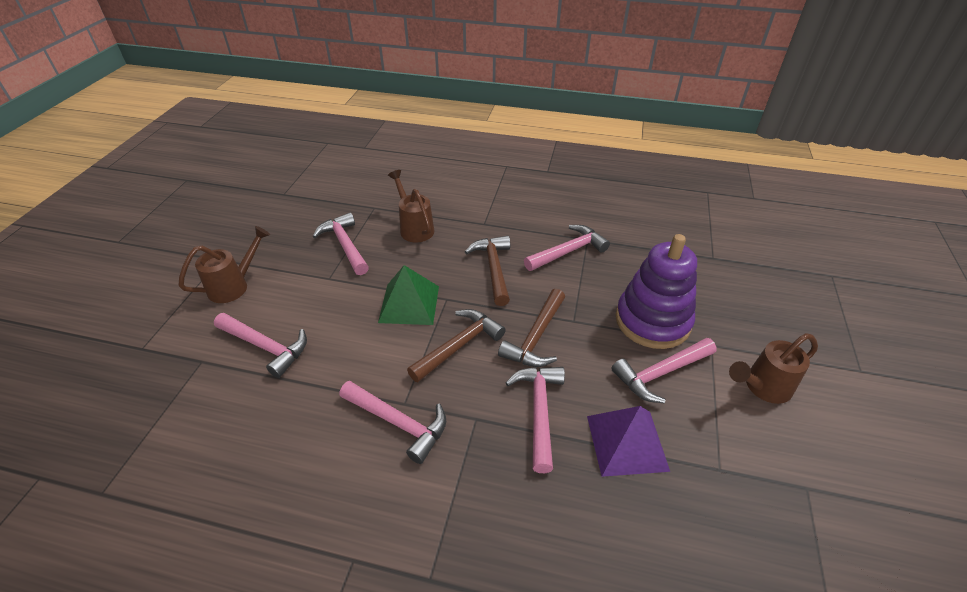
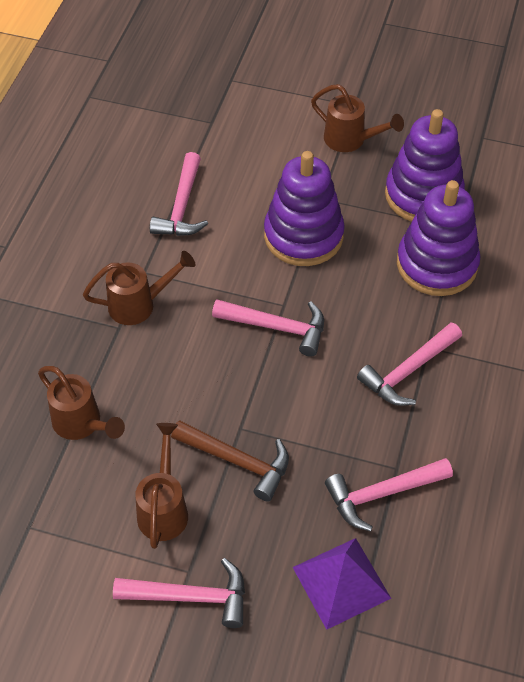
brown hammer: [407,309,506,382] [465,236,510,306] [498,288,565,367] = 3 -> [171,420,289,502] = 1
brown watering can: [178,226,270,303] [388,170,434,243] [729,333,818,404] = 3 -> [38,366,125,440] [83,251,195,325] [135,423,188,549] [311,84,404,152] = 4
green pyramid: [378,265,439,325] = 1 -> none = 0
pink hammer: [214,313,307,378] [312,212,369,275] [339,381,446,464] [506,367,565,473] [524,225,610,271] [611,338,717,403] = 6 -> [113,558,245,628] [150,152,208,236] [212,299,324,357] [325,458,453,531] [357,322,462,406] = 5
purple stacking toy: [616,234,697,349] = 1 -> [264,151,345,266] [385,109,465,222] [397,180,480,296] = 3

